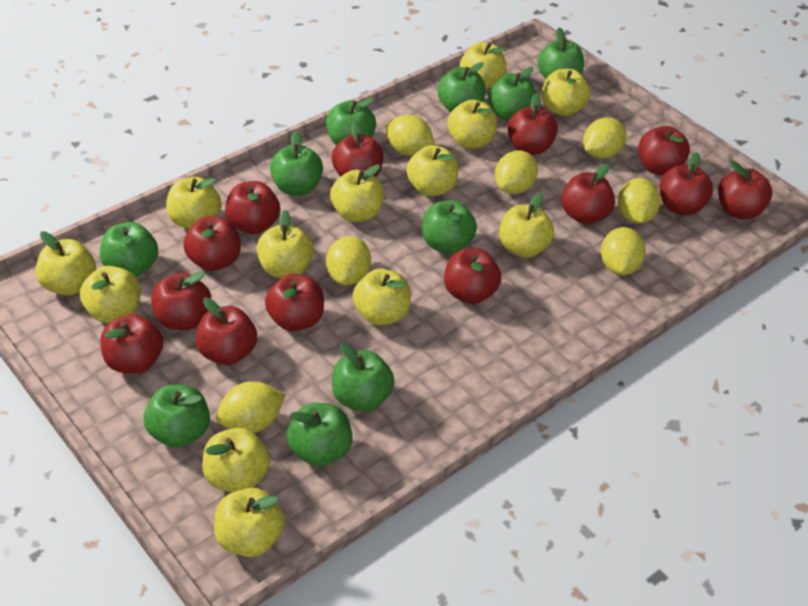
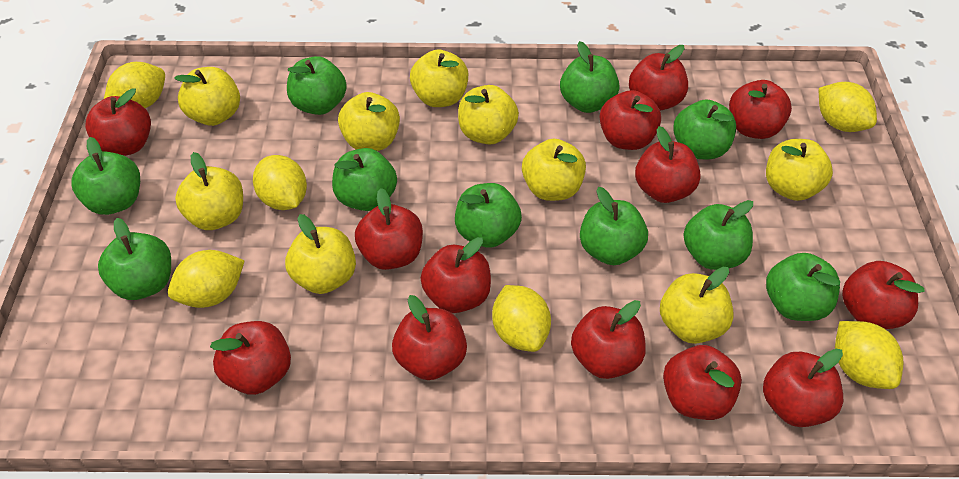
yellow apple: [36,231,96,296] [80,266,141,323] [166,177,222,229] [202,428,270,493] [214,488,285,557] [257,210,314,278] [330,164,384,222] [352,268,411,326] [406,145,458,196] [447,100,497,149] [460,42,507,89] [499,193,554,258] [542,69,590,116] = 13 -> [174,67,240,126] [175,152,243,230] [285,214,356,294] [338,92,400,151] [410,50,468,107] [458,85,519,144] [522,139,586,201] [660,267,734,344] [766,139,833,201] = 9
yellow lemon: [216,381,286,433] [326,236,371,285] [385,114,435,156] [495,150,538,194] [583,117,627,159] [601,227,646,275] [618,178,661,224] = 7 -> [104,62,165,108] [168,250,245,308] [253,155,307,210] [492,285,551,352] [819,82,877,132] [835,321,903,389] = 6

